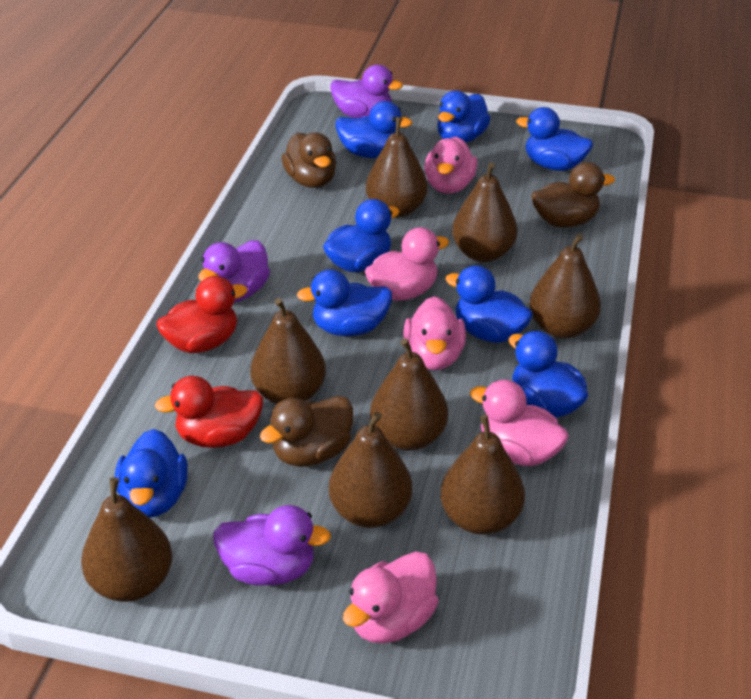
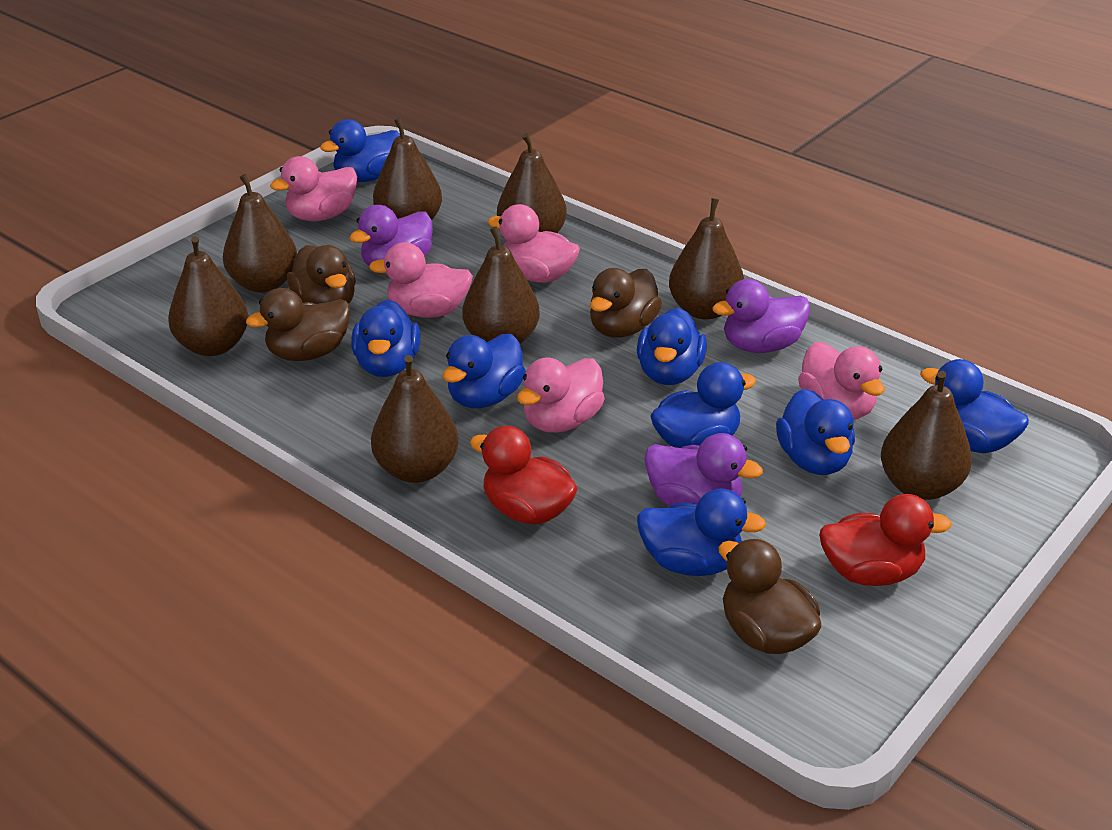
brown duck: [260,396,353,467] [282,132,336,188] [531,162,615,228] = 3 -> [246,288,350,361] [287,245,356,304] [590,268,662,338] [718,539,821,654] = 4

